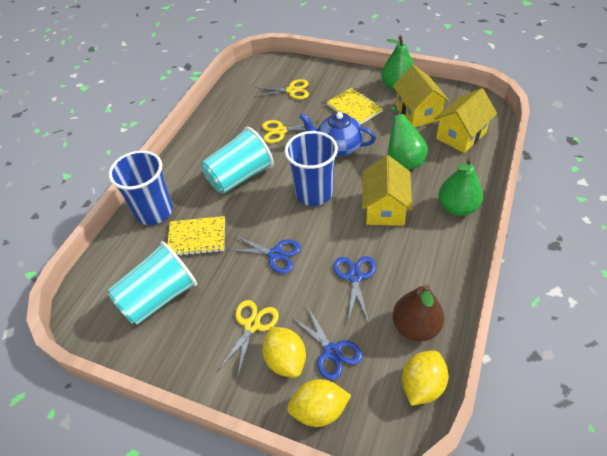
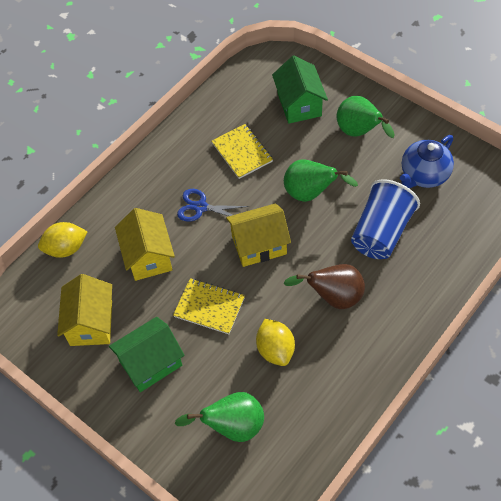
blue cup: [108,150,173,225] [285,131,338,206] = 2 -> [351,179,420,259] = 1
blue scissors: [230,235,301,273] [291,305,362,380] [333,256,376,323] = 3 -> [177,189,249,222] = 1
green house: none = 0 -> [109,317,185,392] [272,55,328,124] = 2
turquoise cup: [108,241,197,325] [201,126,274,194] = 2 -> none = 0
yellow lemon: [262,327,306,378] [287,379,351,427] [402,350,448,406] = 3 -> [38,222,88,258] [256,319,295,366] = 2
yellow scissors: [218,300,279,376] [254,79,309,99] [262,120,320,143] = 3 -> none = 0

